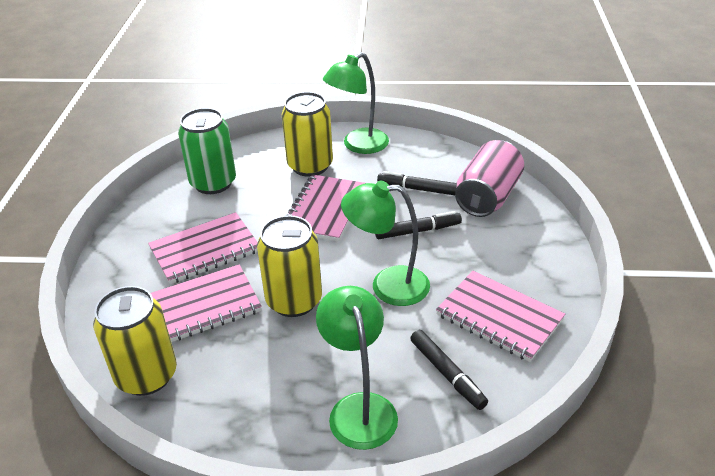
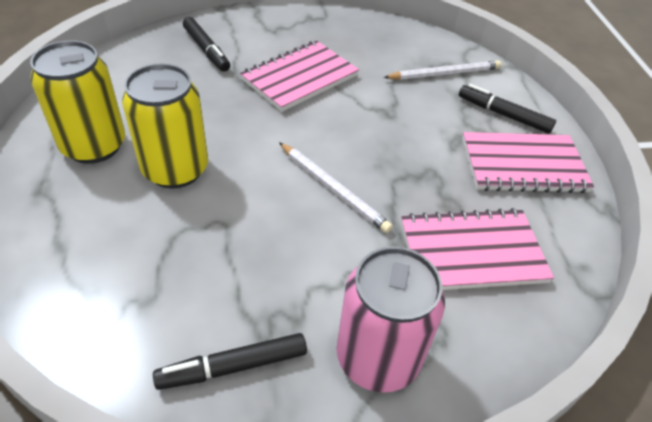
green can: [178,108,236,194] = 1 -> none = 0
green lamp: [316,286,398,450] [323,52,389,154] [341,181,430,306] = 3 -> none = 0
pink notebook: [148,212,258,284] [151,264,262,342] [285,174,365,242] [436,271,565,362] = 4 -> [240,41,359,112] [401,208,554,290] [462,132,594,193] = 3
white pencil: none = 0 -> [279,142,393,233] [383,60,502,80] = 2
yellow can: [93,286,177,396] [257,215,322,317] [282,92,333,177] = 3 -> [30,40,125,164] [122,63,208,189] = 2

